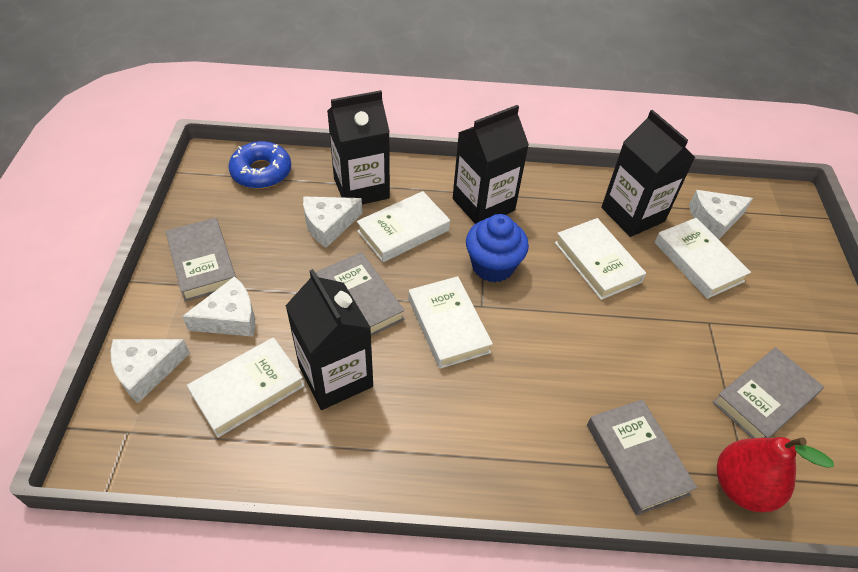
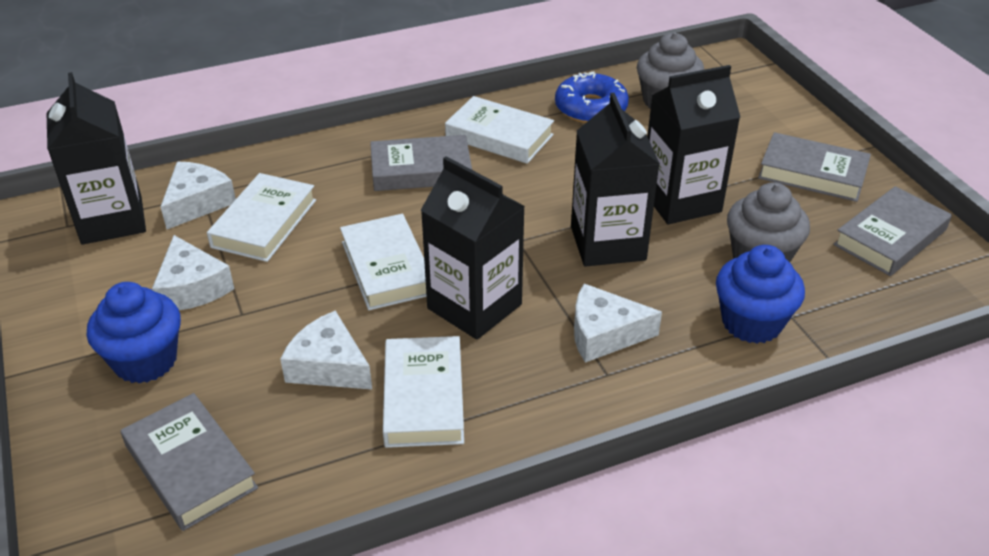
blue cupcake: [466,214,529,282] = 1 -> [87,282,181,384] [716,245,805,344] = 2
grey cupcake: none = 0 -> [637,33,704,108] [727,182,810,262] = 2
red pear: [717,437,834,512] = 1 -> none = 0
white book: [187,337,305,438] [357,191,450,262] [409,276,493,369] [555,218,646,300] [654,218,751,299] = 5 -> [207,173,316,262] [340,214,427,310] [383,336,464,448] [445,96,554,164] = 4

